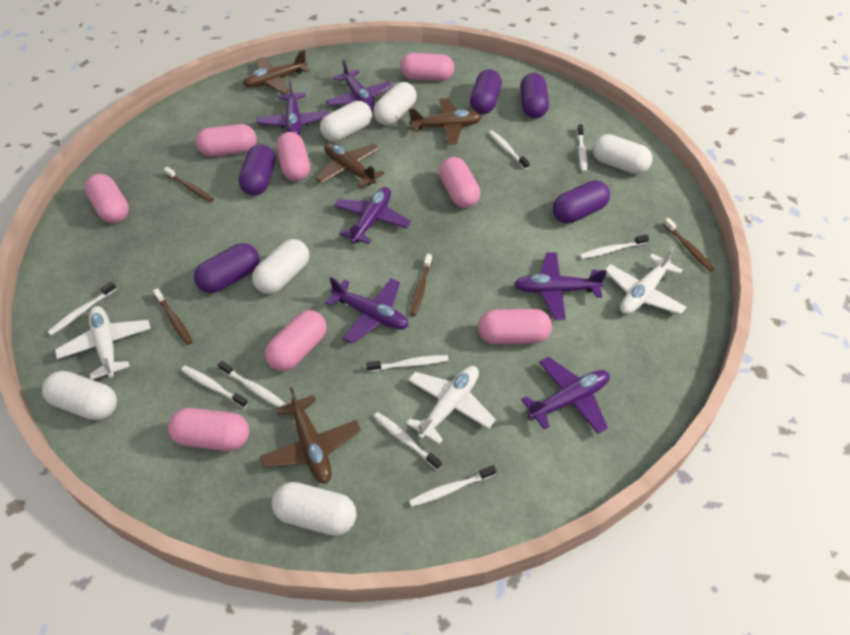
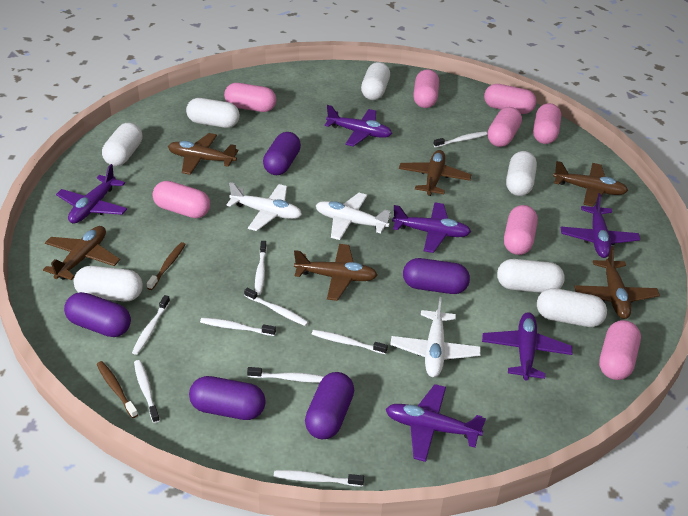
brown plane: [243,50,310,94] [260,387,361,484] [315,143,385,188] [409,98,482,145] = 4 -> [43,226,120,280] [168,133,239,175] [294,244,377,301] [399,150,471,196] [553,161,628,207] [574,246,660,319] = 6
brown toothbrush: [153,288,193,345] [164,167,214,202] [410,254,432,316] [663,218,714,272] = 4 -> [97,361,138,418] [147,242,186,290] = 2
white capsule: [42,371,117,420] [252,239,309,294] [272,482,357,536] [320,101,372,141] [373,82,417,125] [593,134,652,174] = 6 -> [74,266,143,301] [102,123,142,166] [186,98,240,128] [361,62,390,100] [497,259,565,293] [506,151,537,196] [537,288,607,327] = 7

